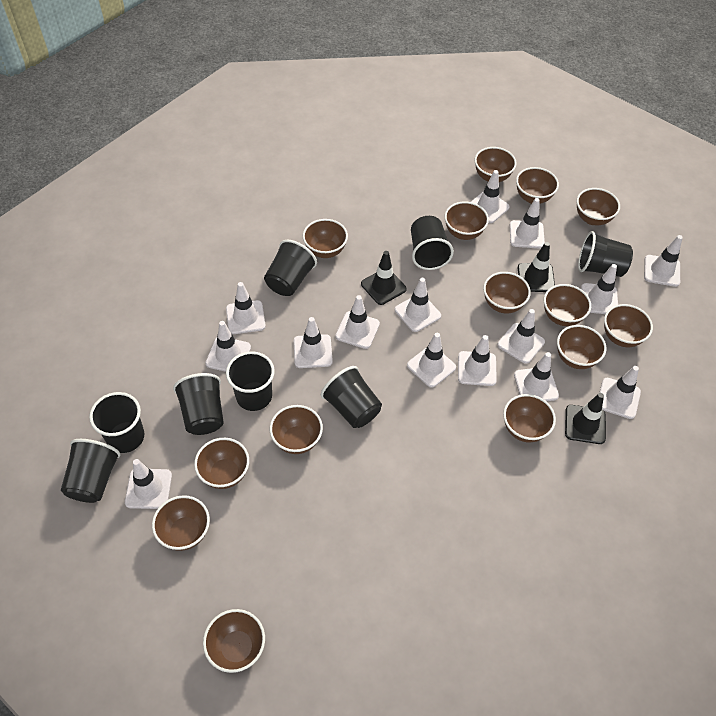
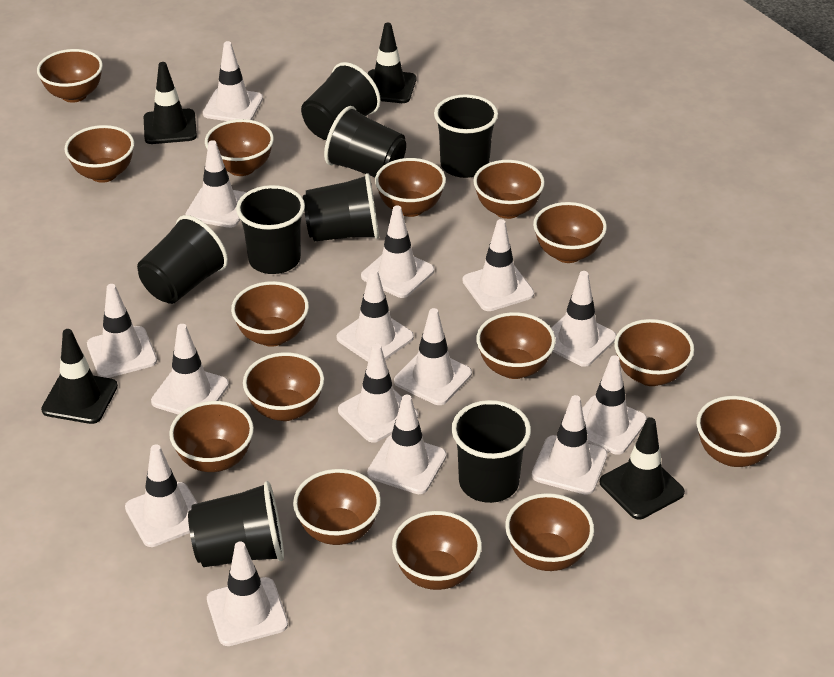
black traffic cone: [361,251,407,305] [518,242,555,292] [565,393,606,444] = 3 -> [41,329,118,424] [144,62,197,144] [367,23,416,103] [600,417,685,519] = 4
brown bowl: [152,495,210,551] [194,438,249,489] [203,609,265,673] [270,405,323,454] [303,219,348,258] [444,202,489,240] [475,147,517,182] [483,272,531,313] [503,394,556,442] [516,167,559,204] [544,284,591,326] [557,325,606,369] [576,188,620,225] [604,304,653,347] = 14 -> [37,49,103,103] [65,125,134,183] [169,401,254,472] [205,119,274,176] [231,281,309,347] [243,352,324,421] [293,469,381,545] [375,158,446,217] [392,511,482,590] [473,160,545,219] [476,312,556,379] [505,493,594,571] [533,202,607,263] [614,319,694,386] [697,396,781,467] = 15

